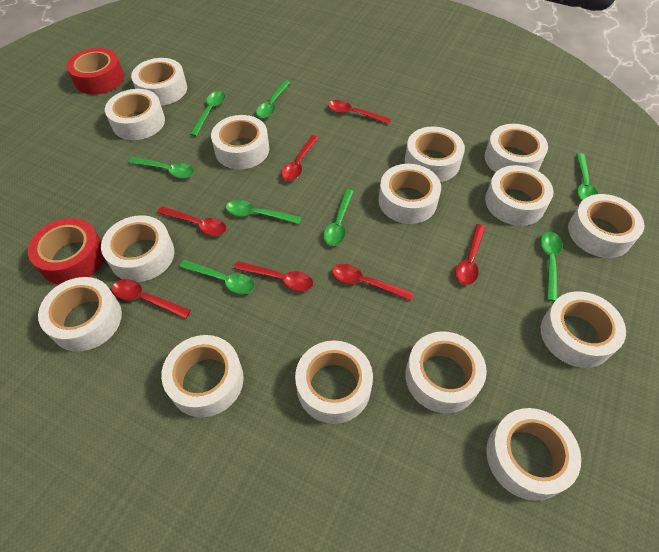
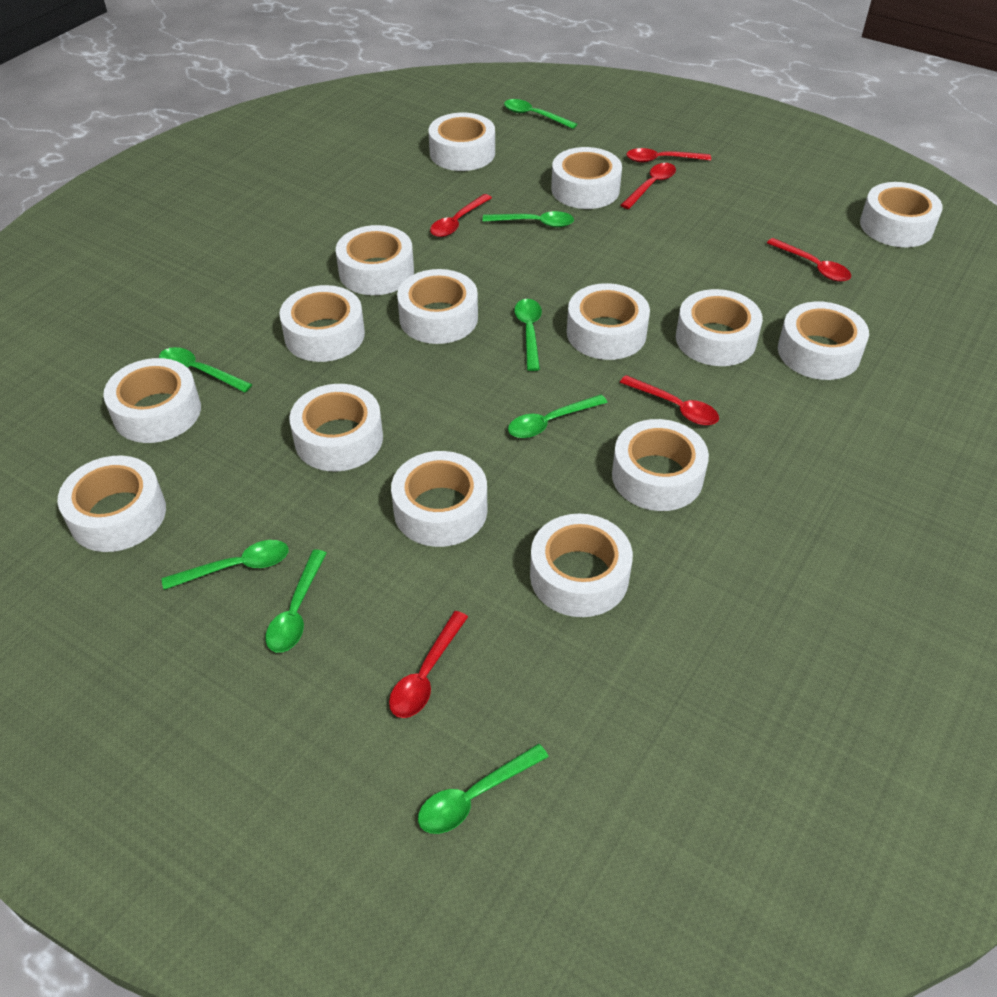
red spoon: [112,279,191,319] [157,206,226,236] [234,261,313,291] [281,135,318,181] [328,100,391,124] [332,264,414,301] [455,224,486,285] = 7 -> [389,611,468,718] [430,194,492,237] [620,375,719,425] [621,163,676,209] [626,148,711,163] [767,238,851,282] = 6
red tape: [28,218,104,284] [66,48,124,95] = 2 -> none = 0

